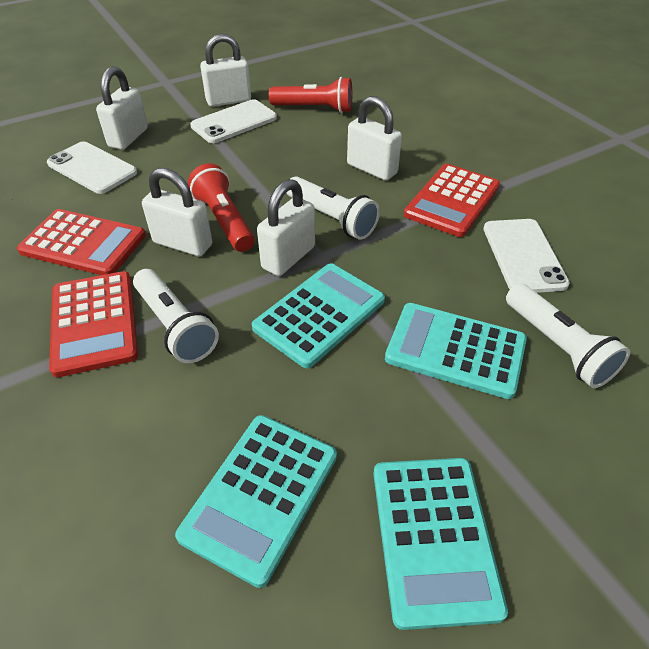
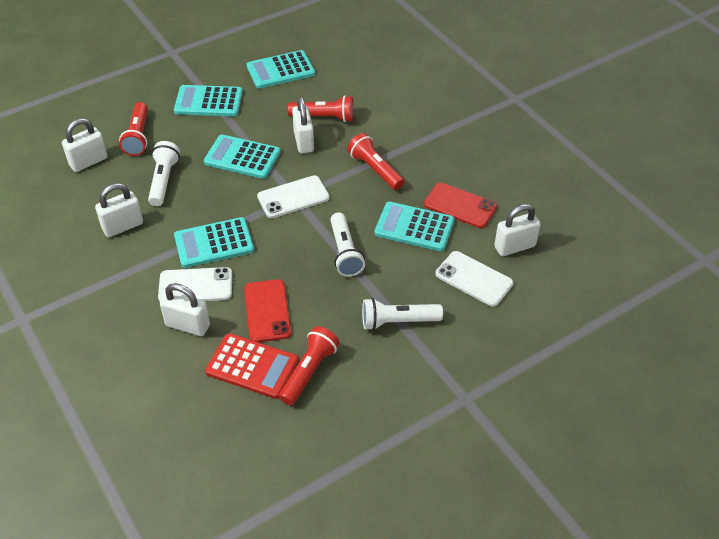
red calculator: [17,209,146,275] [49,271,138,377] [404,164,500,237] = 3 -> [205,333,299,399] = 1
red flashlight: [188,163,255,252] [269,77,352,113] = 2 -> [119,102,148,156] [279,326,340,405] [287,95,354,122] [347,133,404,190] = 4
red phone: none = 0 -> [244,279,291,342] [424,183,497,228] = 2
turquoise calculator: [175,415,337,588] [252,263,385,368] [373,458,508,630] [385,303,527,399] = 4 -> [174,85,243,116] [174,217,254,268] [204,134,281,179] [246,50,315,89] [374,202,455,251] = 5

